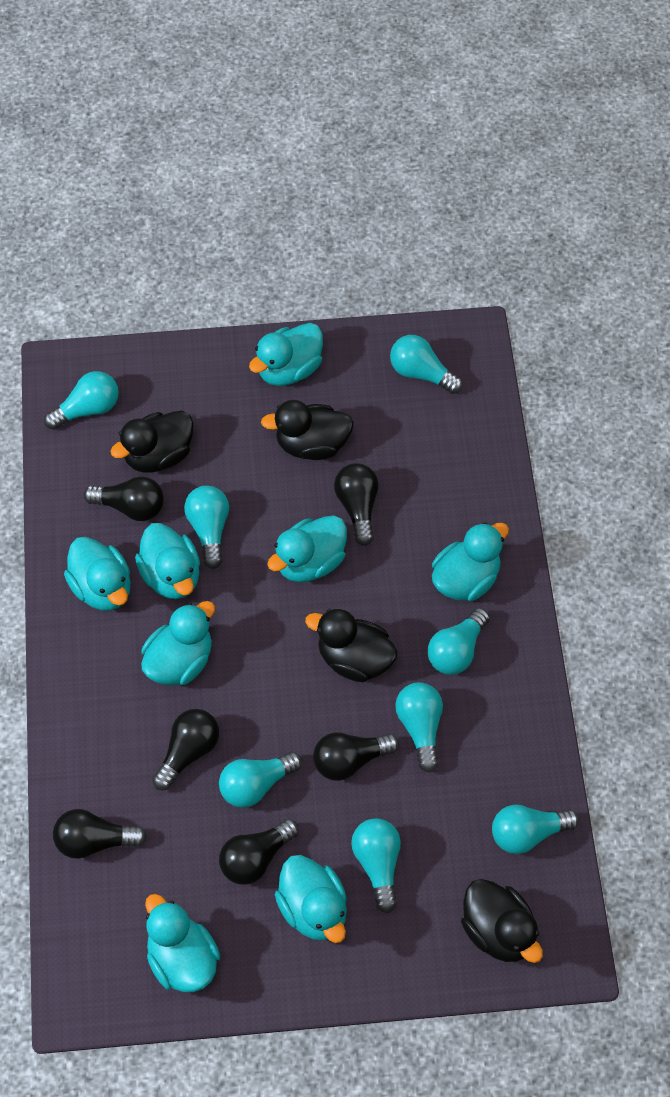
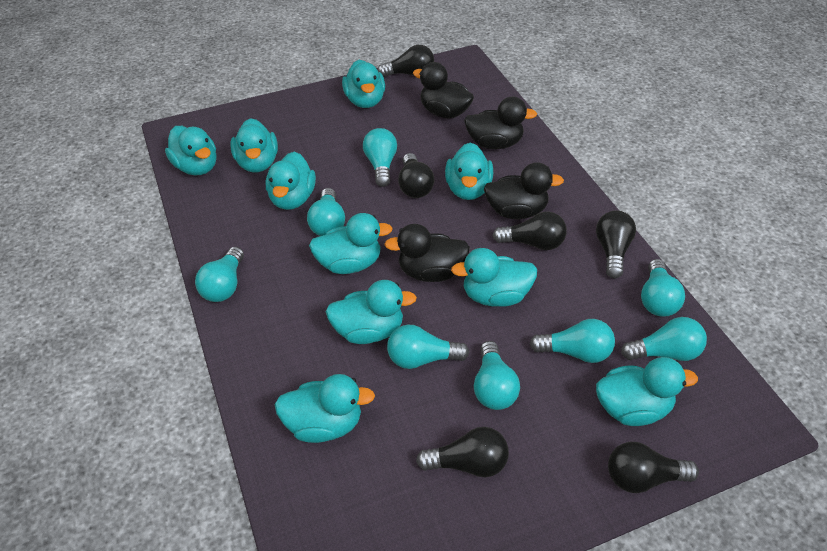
turquoise duck: [64,537,131,611] [135,523,200,599] [141,601,215,685] [145,894,220,992] [249,323,323,386] [267,515,347,582] [275,855,347,943] [432,522,509,601] = 8 -> [165,126,216,175] [230,118,278,172] [266,151,316,210] [275,374,375,443] [309,213,393,274] [326,280,417,344] [342,60,385,108] [445,142,493,200] [451,248,537,307] [596,357,698,426] = 10

